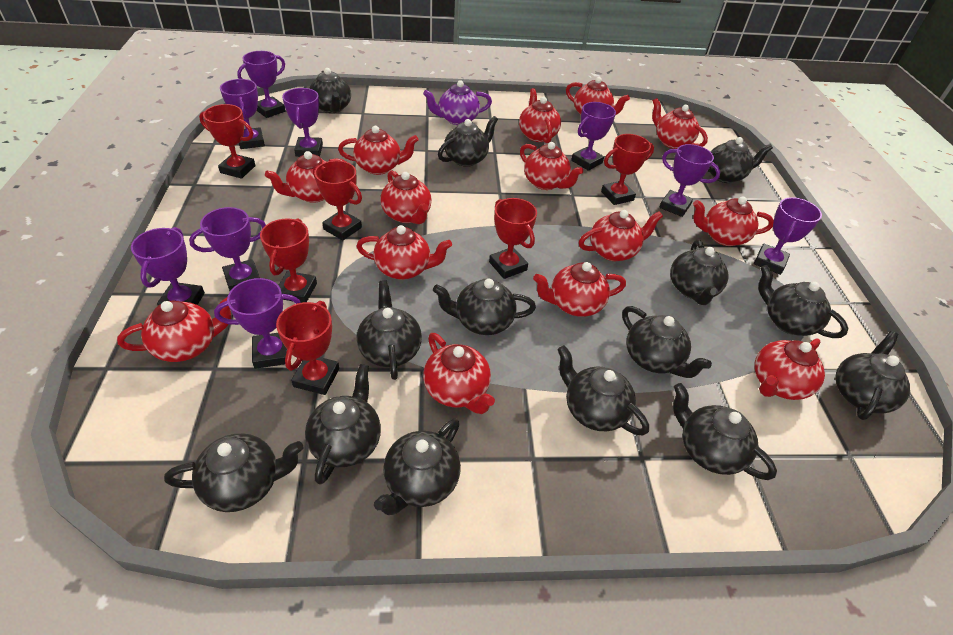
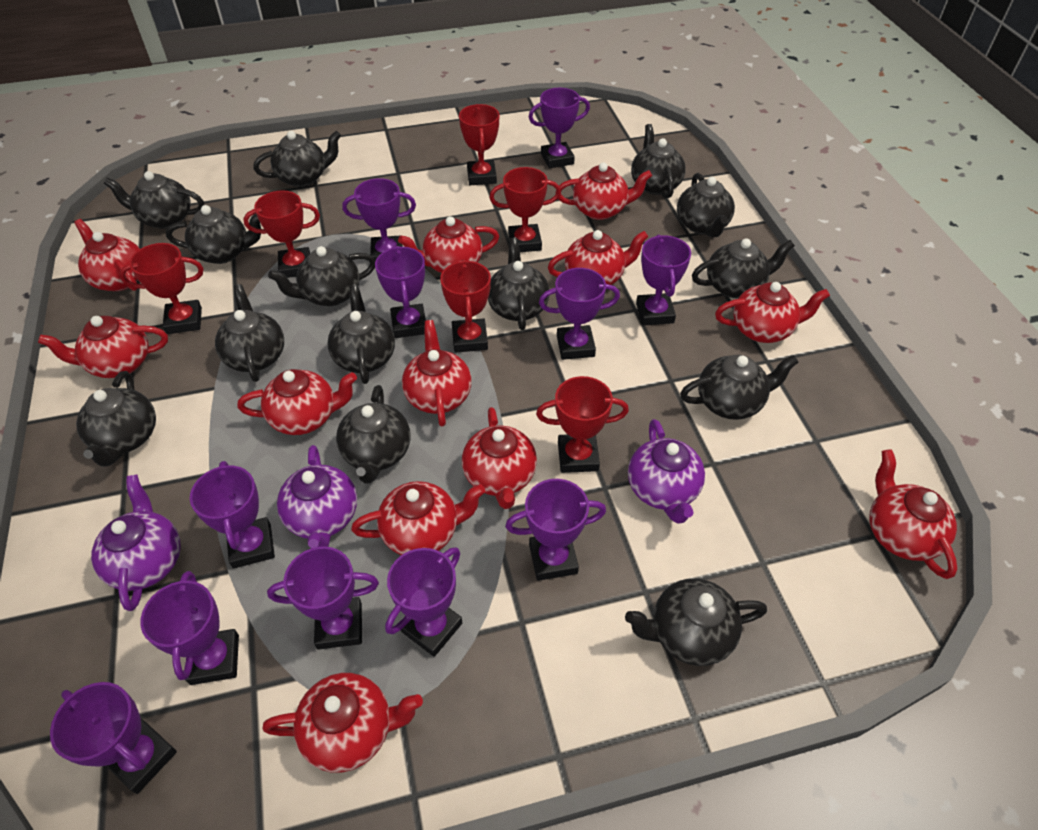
purple teapot: [423,80,492,125] = 1 -> [91,475,181,611] [277,445,357,548] [628,419,705,524] = 3
purple trophy: [131,227,205,305] [189,207,266,291] [214,278,301,369] [220,79,265,149] [237,51,285,118] [282,88,323,157] [571,102,616,171] [659,144,720,217] [754,197,822,275] = 9 -> [50,682,177,794] [140,571,239,685] [190,461,275,569] [267,547,379,650] [342,178,416,261] [375,246,426,338] [385,547,462,657] [505,479,606,581] [529,88,590,168] [539,268,620,360] [636,235,691,326] = 11
red teapot: [117,297,231,362] [265,151,346,203] [338,126,418,175] [356,225,452,280] [380,170,432,224] [423,333,495,414] [519,88,561,143] [520,142,583,190] [533,262,626,317] [566,77,630,115] [579,210,663,261] [652,98,708,149] [693,196,774,246] [754,339,825,400] = 14 -> [38,316,168,378] [74,219,140,291] [237,369,357,435] [262,673,423,773] [351,481,485,555] [398,216,499,273] [402,320,472,426] [462,407,537,509] [548,230,649,285] [555,162,652,220] [715,282,830,343] [869,449,958,579] = 12

